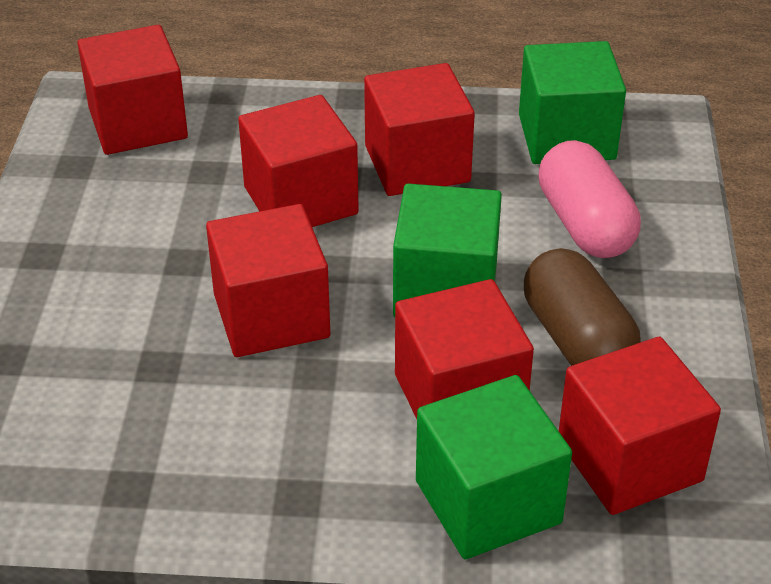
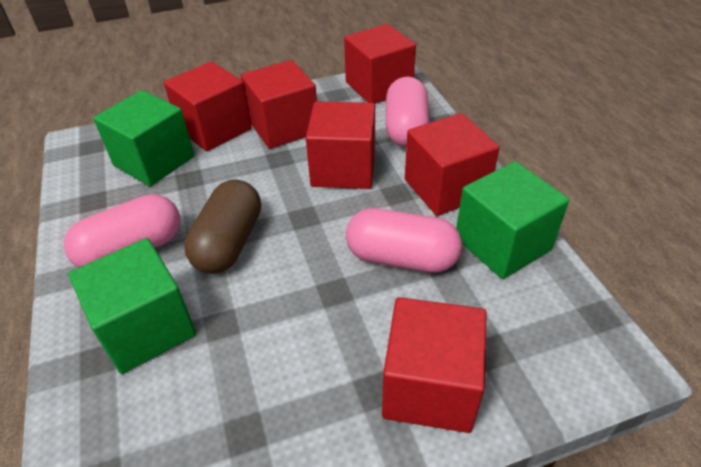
pink capsule: [538,140,641,258] = 1 -> [64,194,180,268] [346,208,462,273] [386,77,430,147] = 3

